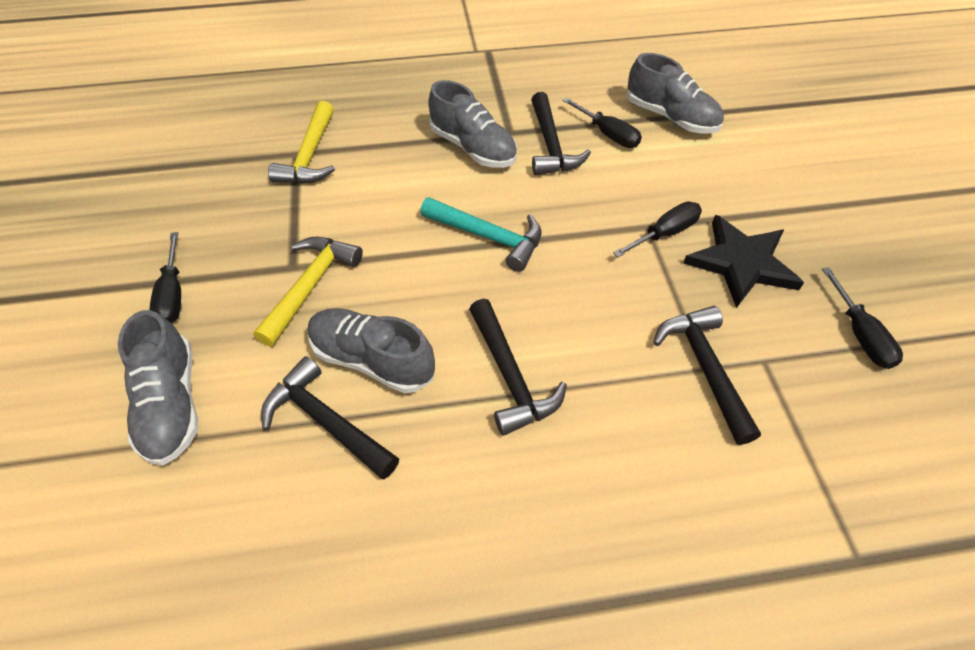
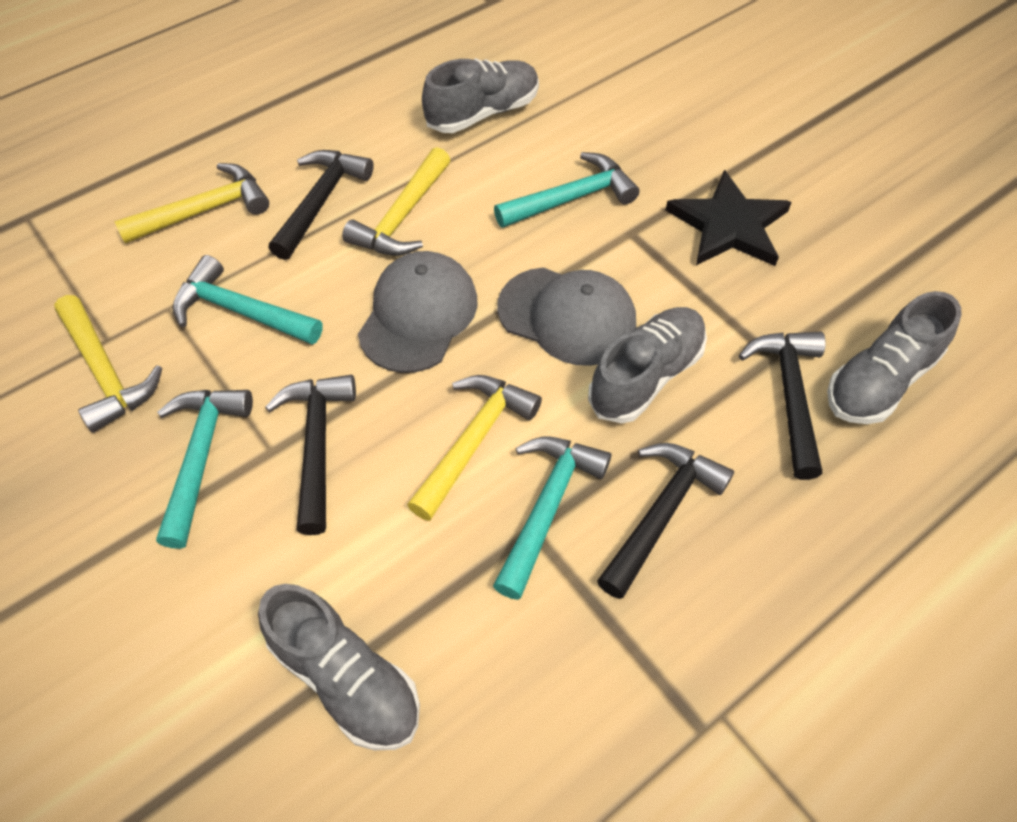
black screwdriver: [150,232,181,323] [562,97,642,148] [613,202,702,257] [822,267,903,369] = 4 -> none = 0
grey cap: none = 0 -> [358,251,477,373] [497,267,636,366] = 2
turquoise hammer: [420,197,542,272] = 1 -> [156,390,253,549] [172,255,323,345] [493,437,611,600] [494,152,640,228] = 4
yellow hammer: [253,237,363,347] [268,101,335,184] = 2 -> [54,295,162,433] [115,163,269,243] [342,147,450,256] [407,375,542,521] = 4

